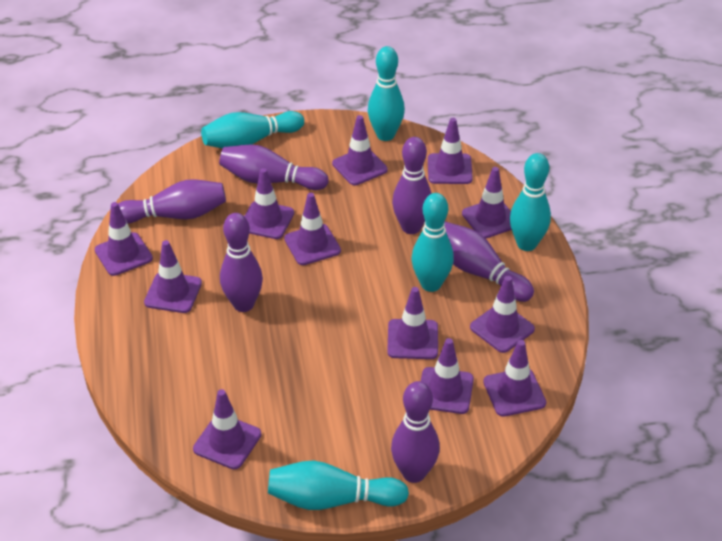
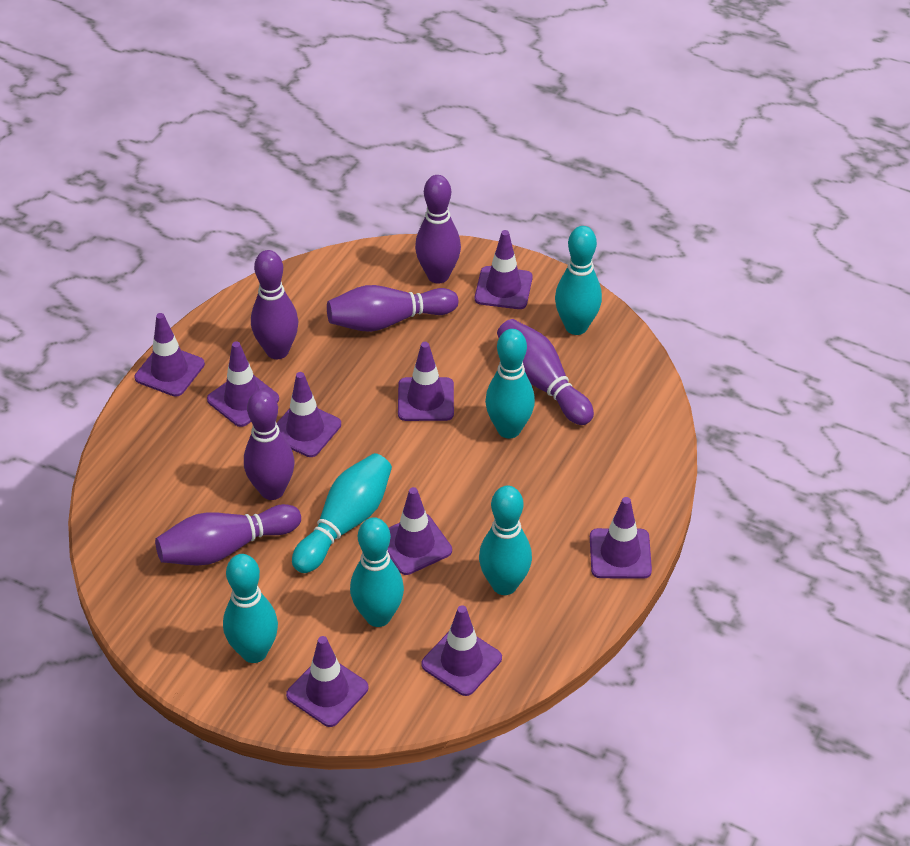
purple traffic cone: [95,202,153,276] [144,240,202,313] [193,389,261,469] [244,168,294,239] [284,193,341,265] [332,115,388,185] [387,287,438,359] [421,338,474,414] [428,118,473,184] [462,167,512,238] [470,276,535,353] [483,340,546,417] = 12 -> [135,313,205,397] [207,341,279,427] [277,372,341,457] [286,636,369,727] [387,487,452,575] [398,342,454,421] [421,605,502,696] [475,230,533,309] [590,497,652,579] = 9
turquoise bowling pin: [201,111,304,149] [268,461,409,510] [368,46,405,141] [412,193,454,292] [510,153,551,251] = 5 -> [223,554,278,663] [292,453,392,573] [350,517,404,627] [479,486,532,595] [485,329,535,438] [555,226,602,335] = 6

